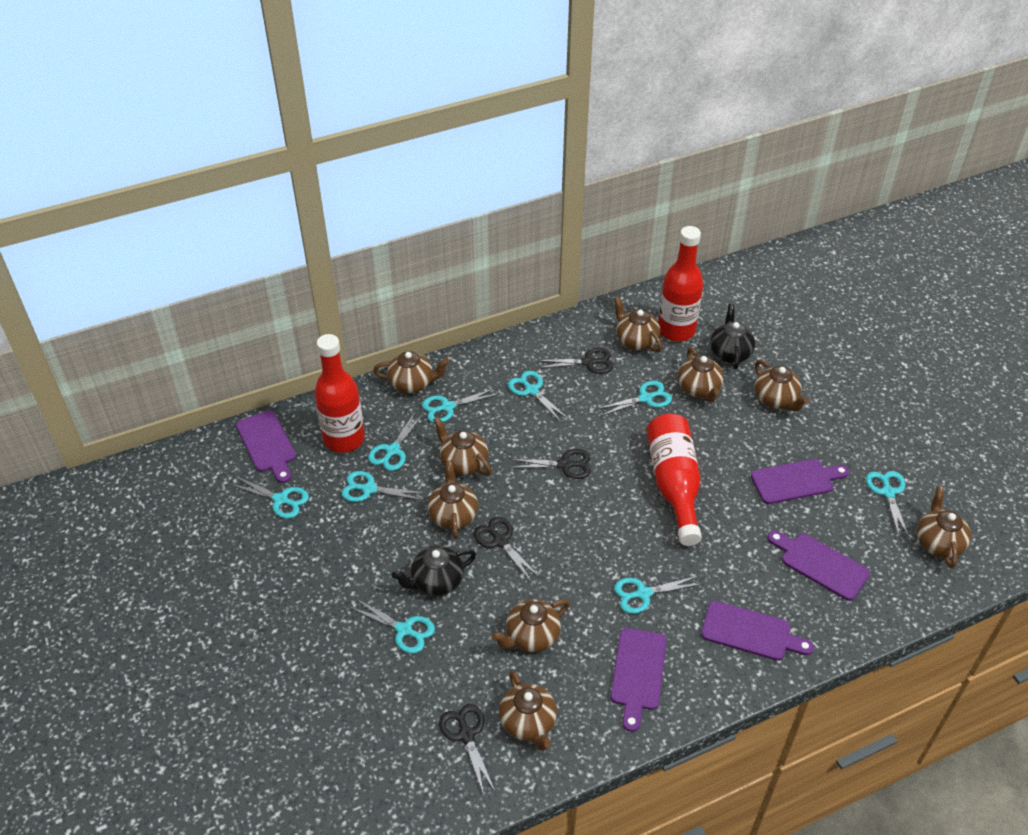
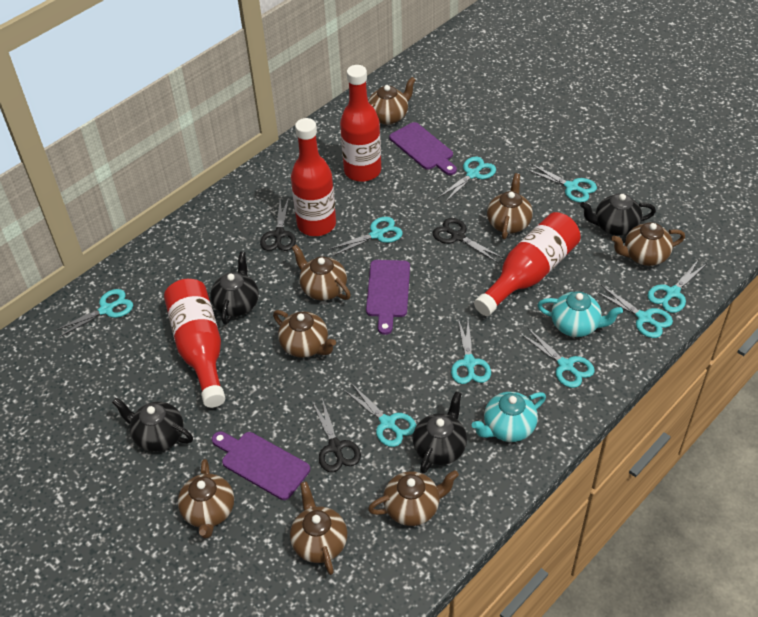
black scissors: [439,704,496,795] [474,517,540,582] [509,449,591,479] [537,348,613,374] = 4 -> [260,197,296,251] [312,398,361,472] [433,218,503,263] = 3
black teapot: [392,546,476,596] [710,304,755,369] = 2 -> [112,398,193,452] [210,252,259,325] [413,392,467,473] [580,193,656,236] = 4
brown teapot: [373,351,450,393] [428,460,478,539] [433,417,492,476] [492,599,570,652] [499,670,557,751] [614,296,662,352] [678,347,724,402] [754,360,809,412] [917,487,971,568] = 9 -> [178,459,234,539] [273,310,336,358] [290,481,347,575] [292,245,351,301] [368,77,416,125] [368,470,459,526] [487,173,533,239] [611,222,685,266] = 8
purple cutting board: [236,410,296,483] [611,628,667,732] [701,601,814,661] [751,459,849,504] [767,531,870,601] = 5 -> [212,431,310,500] [366,260,410,335] [389,122,457,175] = 3
red bottle: [314,334,365,453] [646,414,702,546] [658,226,703,342] = 3 -> [164,279,225,408] [291,118,336,236] [340,65,381,182] [474,212,581,316] = 4
turquoise teapot: none = 0 -> [472,392,546,442] [538,291,623,337] = 2

